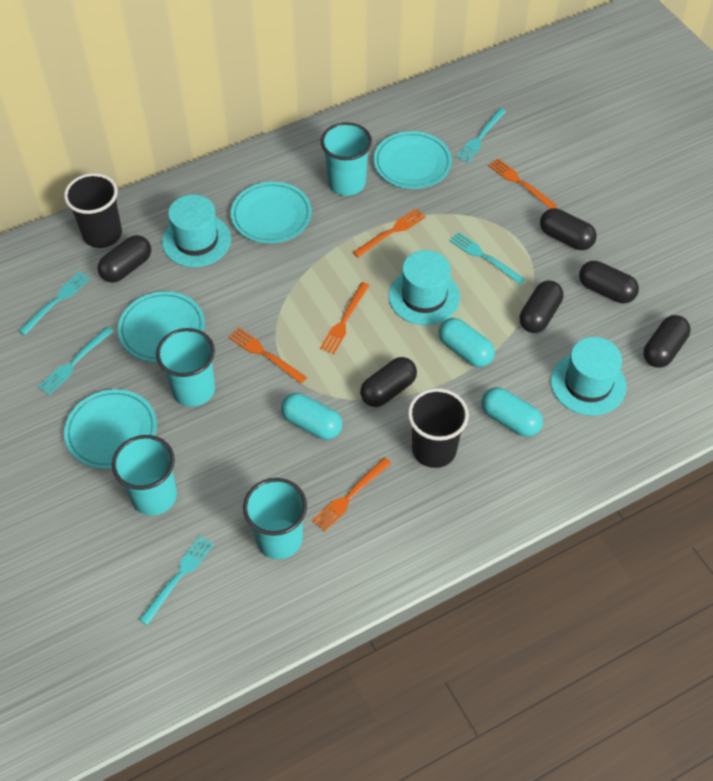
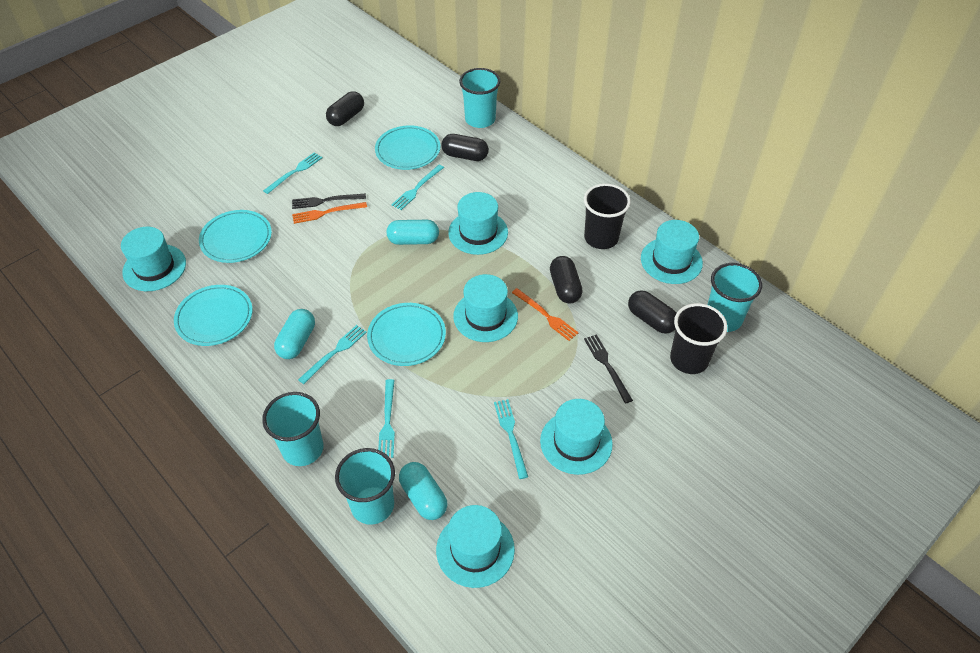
black capsule: [98,235,151,283] [360,357,417,407] [520,280,563,333] [540,208,597,250] [579,261,639,303] [644,315,690,368] = 6 -> [326,91,364,126] [441,134,489,161] [550,256,583,304] [628,290,677,334] = 4
black fork: none = 0 -> [292,193,366,209] [584,334,633,404] = 2
orange fork: [228,328,307,384] [312,457,391,532] [320,282,370,354] [353,209,426,258] [488,159,557,209] = 5 -> [292,202,367,224] [512,288,578,341] = 2
turquoise hat: [162,194,231,267] [389,250,460,325] [551,337,626,416] = 3 -> [121,227,186,291] [436,505,515,588] [448,192,508,255] [453,274,518,342] [540,399,613,475] [641,220,703,284] = 6

